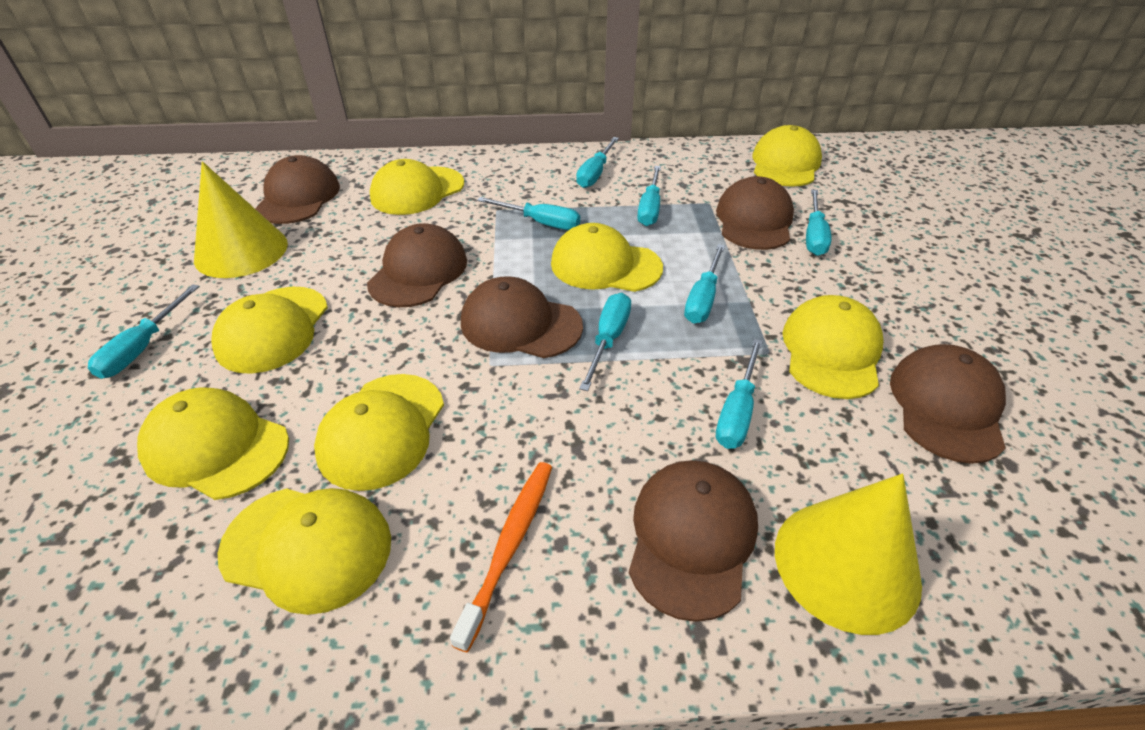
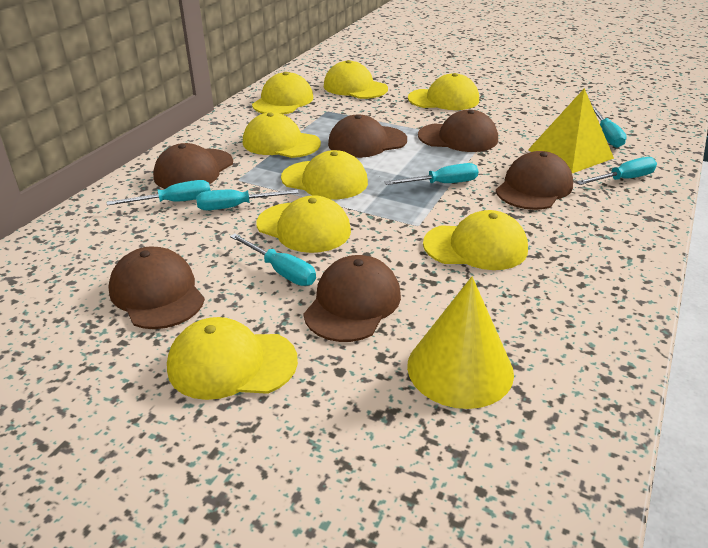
orange toothbrush: [450,462,552,652] = 1 -> none = 0
turquoise screwdriver: [88,284,200,379] [477,197,580,230] [576,137,619,188] [579,293,631,391] [637,166,661,226] [684,244,725,324] [716,339,763,449] [806,189,831,256] = 8 -> [107,180,211,206] [196,190,299,210] [230,234,316,286] [385,163,478,185] [576,157,657,185] [593,107,627,148] = 6
yellow cone: [194,161,288,278] [775,474,922,635] = 2 -> [407,277,514,409] = 1
yellow pyramid: none = 0 -> [528,88,614,173] = 1

